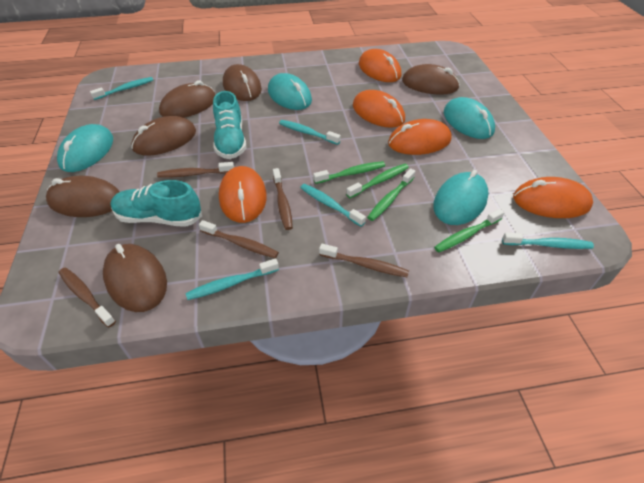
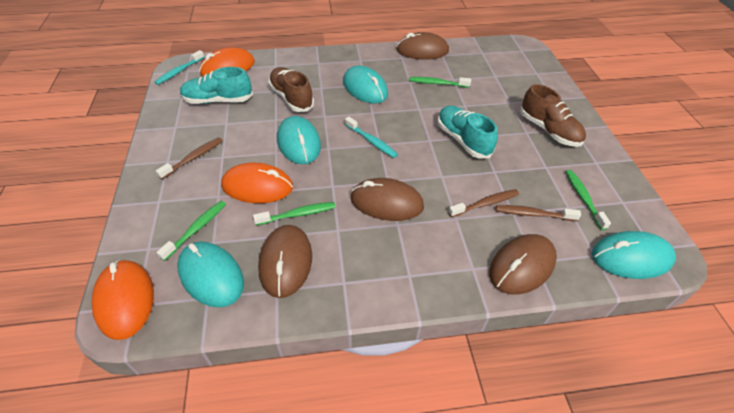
brown mouse: [46,176,120,217] [103,244,167,312] [131,116,196,156] [159,80,215,118] [223,64,262,101] [402,64,460,95] = 6 -> [258,225,312,298] [351,178,424,221] [396,32,449,60] [489,234,557,294] = 4
brown shoe: none = 0 -> [268,67,314,112] [520,84,586,147] = 2
brown toothbrush: [59,268,116,327] [157,162,234,178] [199,220,279,258] [273,168,293,230] [319,244,409,277] = 5 -> [156,137,223,179] [448,189,519,217] [496,205,581,221] = 3
orange mouse: [219,166,267,223] [353,90,405,128] [359,49,401,82] [388,119,452,155] [513,177,593,218] = 5 -> [92,260,154,340] [199,47,255,77] [221,163,293,203] = 3
turquoise toothbrush: [90,77,153,100] [186,258,279,300] [279,120,341,145] [300,184,366,227] [502,232,594,249] = 5 -> [155,50,204,85] [345,117,398,158] = 2

